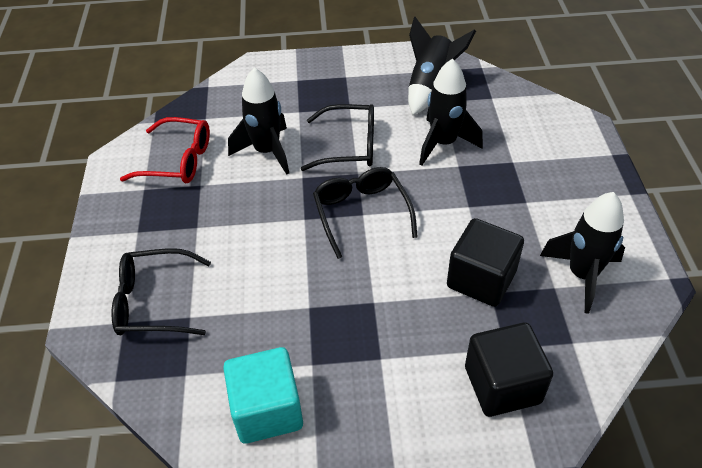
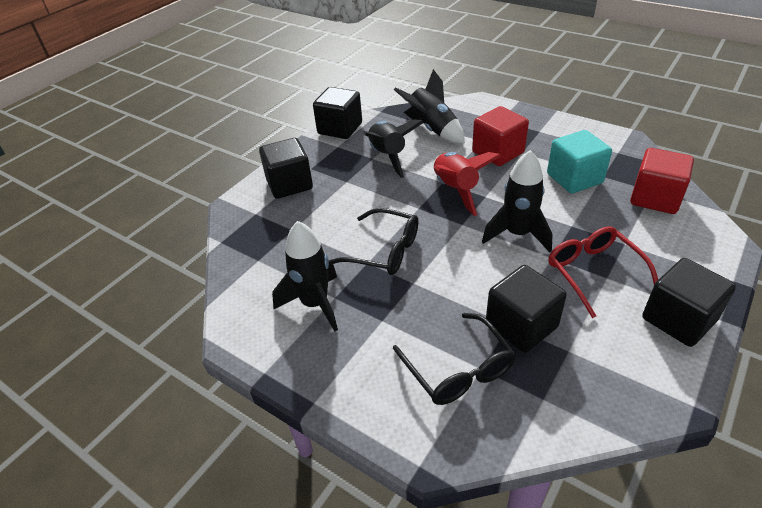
black cube: [447,218,524,307] [465,322,553,417] = 2 -> [259,138,313,199] [313,87,362,139] [486,265,567,353] [642,258,736,347] = 4
black glasses: [111,248,211,335] [301,104,374,171] [313,167,418,259] = 3 -> [329,208,419,275] [393,313,516,405] = 2
red cube: none = 0 -> [472,106,529,166] [630,148,694,214] = 2
red rocket: none = 0 -> [434,152,501,216] = 1

